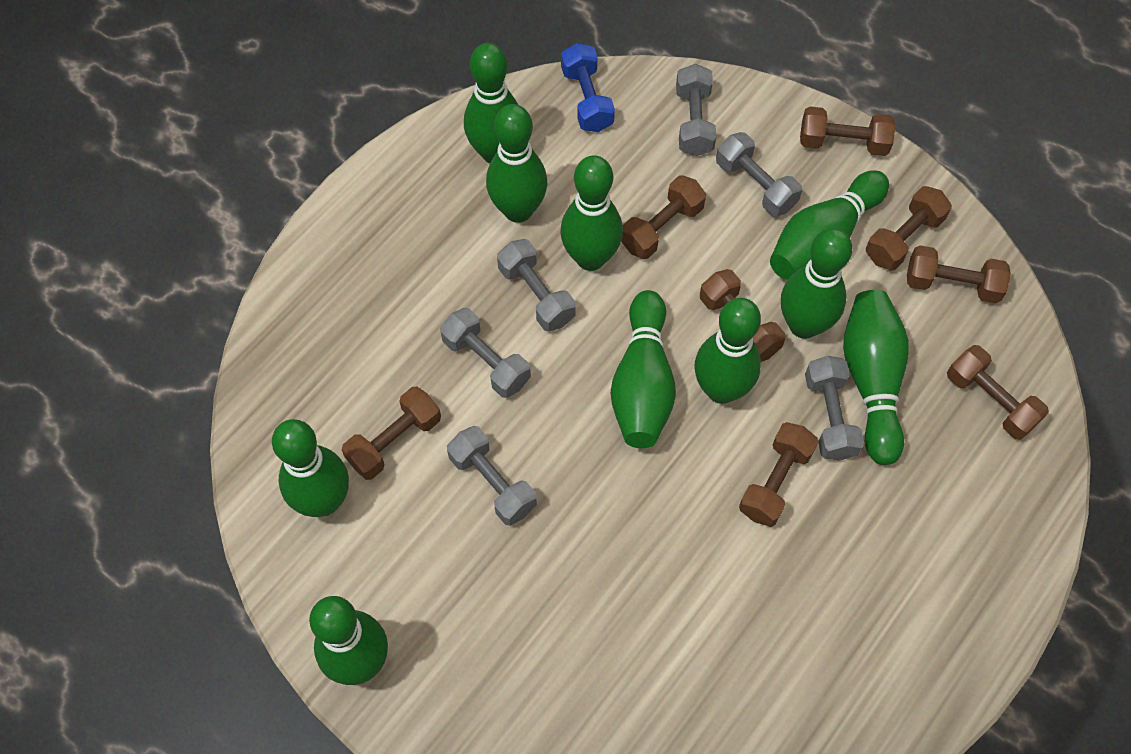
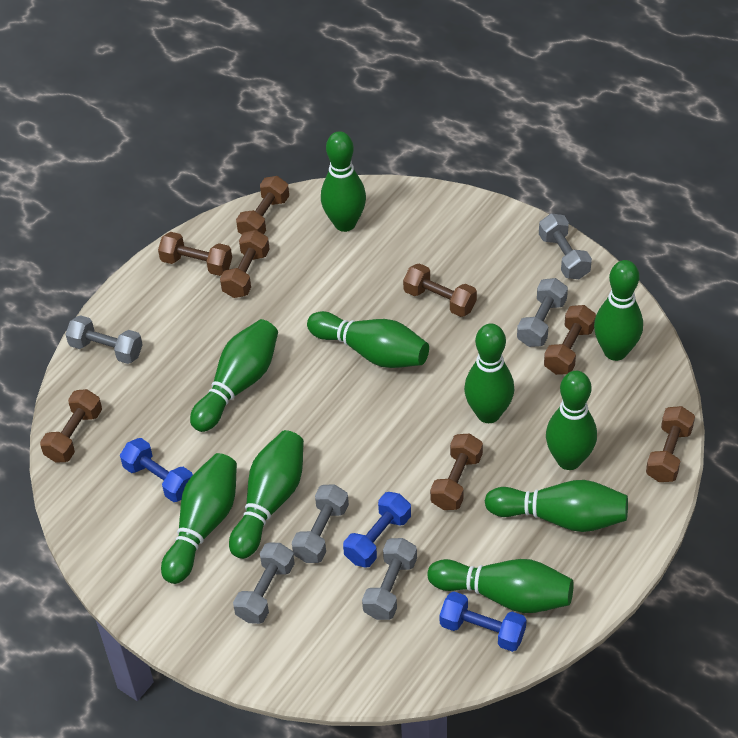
blue dumbbell: [561,43,615,132] = 1 -> [120,438,193,502] [343,492,411,568] [440,592,527,652] = 3

